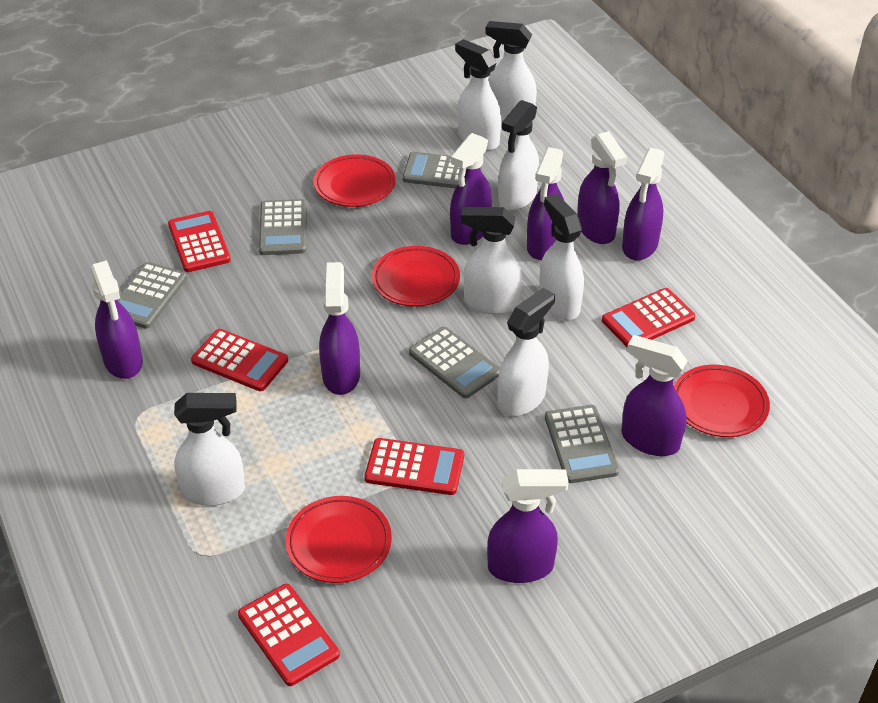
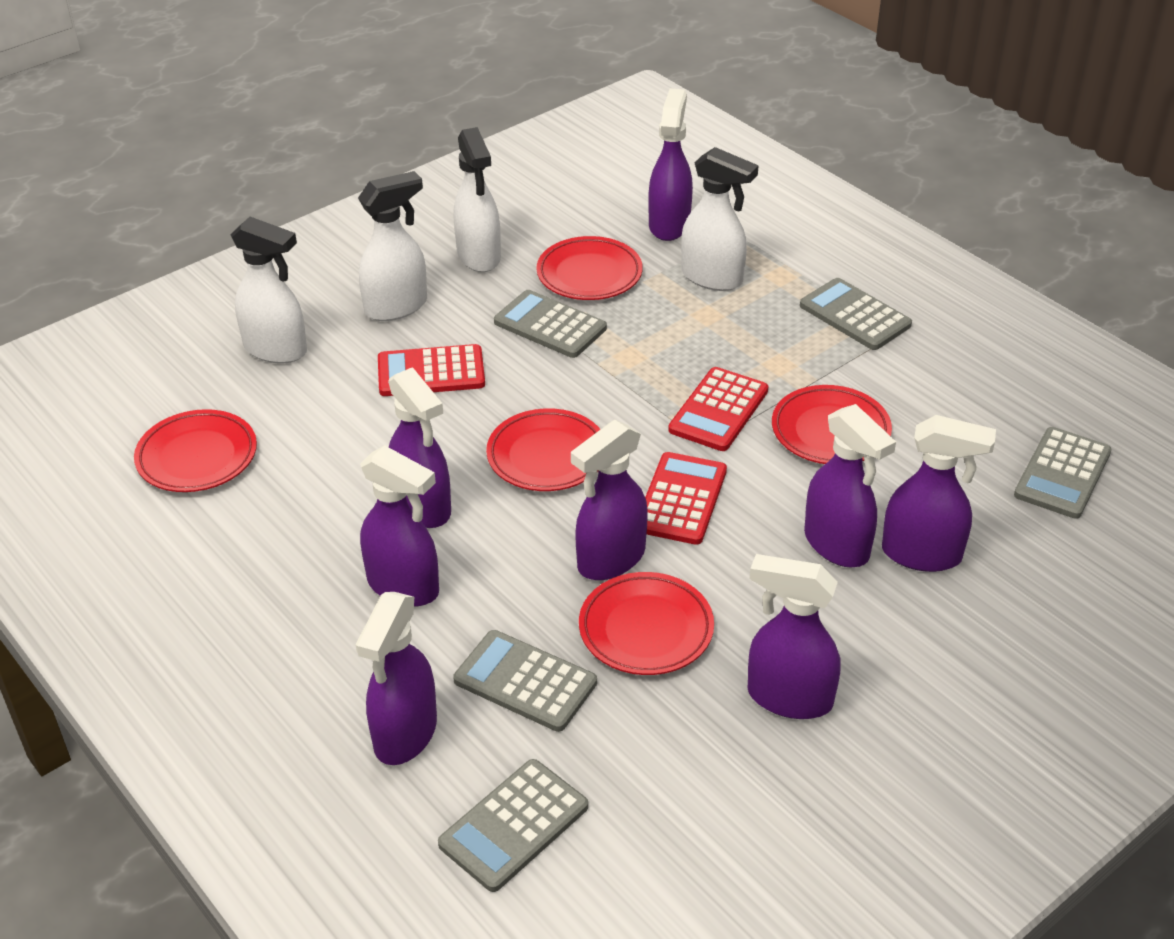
red calculator: [168,211,231,272] [191,329,288,391] [238,584,340,686] [365,438,464,495] [602,288,695,347] = 5 -> [378,344,485,396] [645,452,727,545] [668,367,768,451] = 3
red plate: [286,496,392,583] [314,154,396,207] [372,246,460,307] [674,365,770,437] = 4 -> [134,409,257,492] [486,408,601,491] [536,236,643,300] [579,572,714,675] [772,385,892,464] = 5
white spray bottle: [174,393,245,506] [455,39,501,151] [461,207,522,314] [485,21,537,122] [498,288,555,416] [499,100,539,210] [539,194,584,320] = 7 -> [230,217,307,363] [358,171,427,321] [454,127,501,272] [681,147,759,291] = 4

